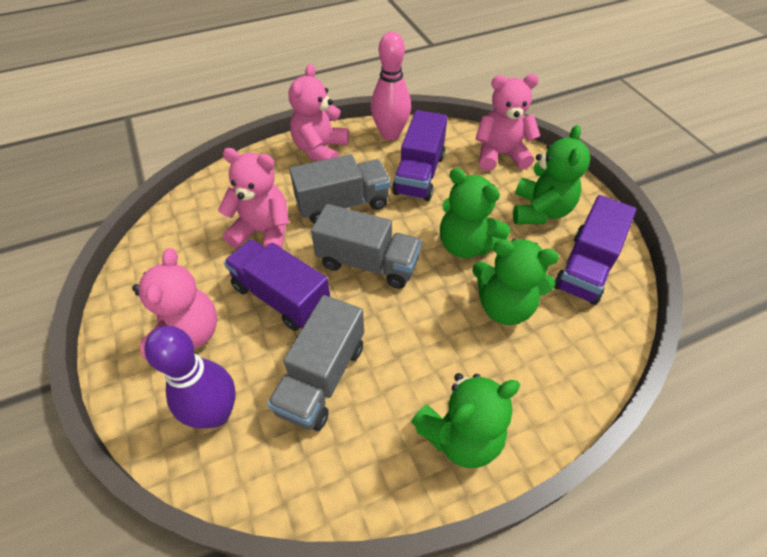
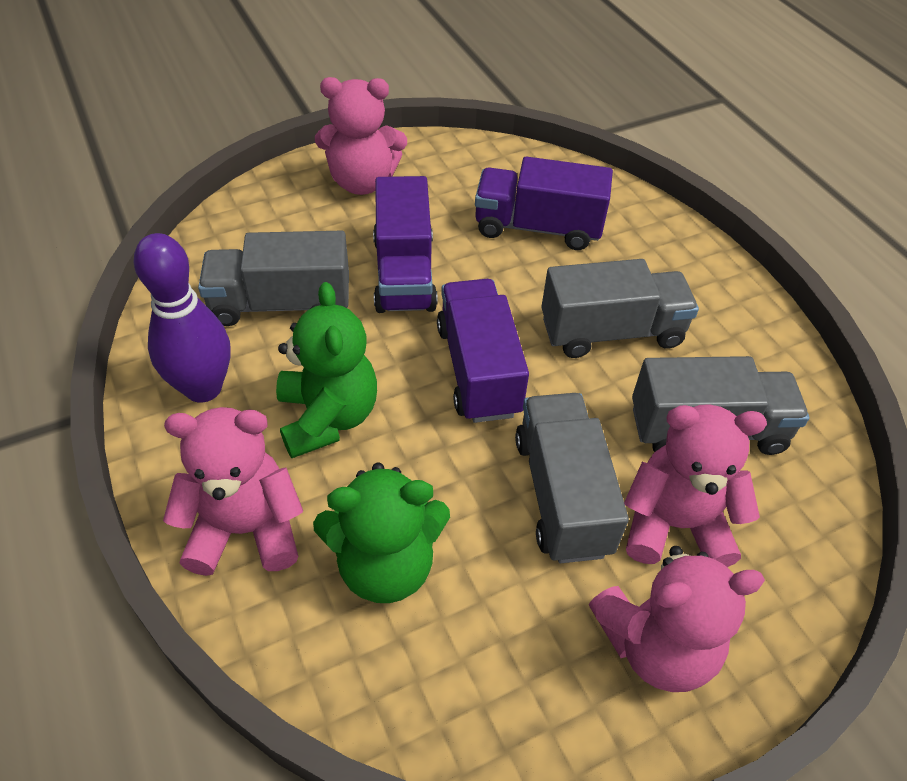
green teddy bear: [411,373,520,468] [440,168,510,258] [472,239,559,325] [513,125,590,224] = 4 -> [276,282,377,458] [313,462,450,603] = 2
grey truck: [267,295,364,431] [290,154,390,224] [311,204,422,289] = 3 -> [198,231,349,326] [515,393,629,563] [541,259,699,358] [632,356,809,455] = 4
pink bowling pin: [371,32,411,140] = 1 -> none = 0

